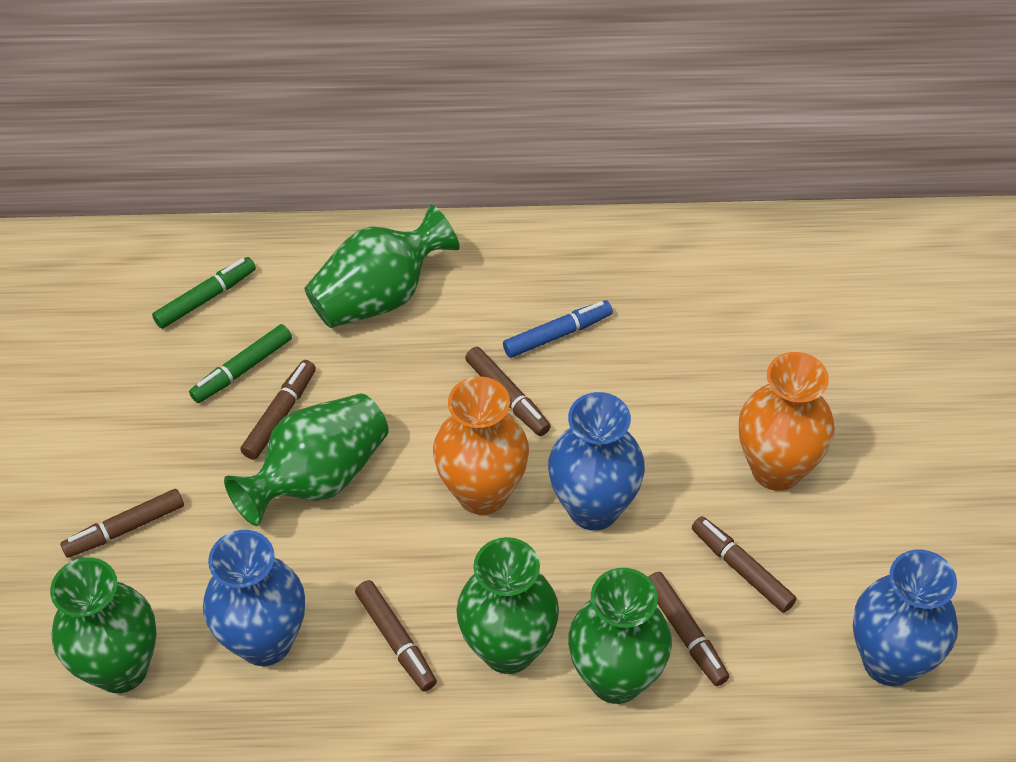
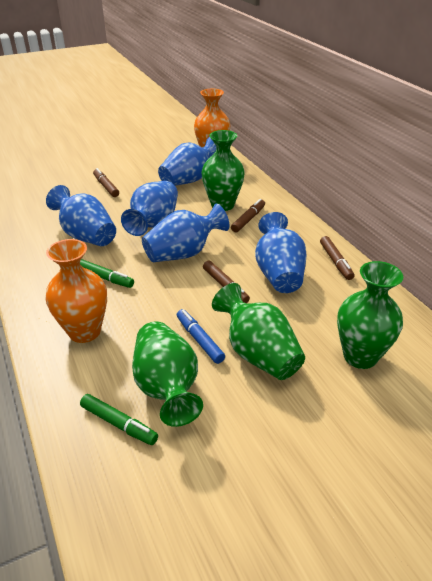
blue vase: [203,530,305,666] [548,392,645,531] [853,550,958,686] = 3 -> [46,185,116,246] [121,181,178,236] [142,204,229,262] [158,137,216,186] [255,212,307,293] = 5
brown marker: [60,489,184,558] [240,360,316,460] [355,580,437,692] [465,347,551,436] [648,572,729,686] [692,516,797,613] = 6 -> [93,168,119,197] [203,261,250,303] [231,199,265,232] [320,236,354,280] = 4
green vase: [50,557,157,693] [224,393,389,526] [304,205,460,328] [456,537,559,674] [568,568,672,704] = 5 -> [132,321,203,427] [201,130,245,211] [212,283,305,380] [337,261,403,369] = 4

